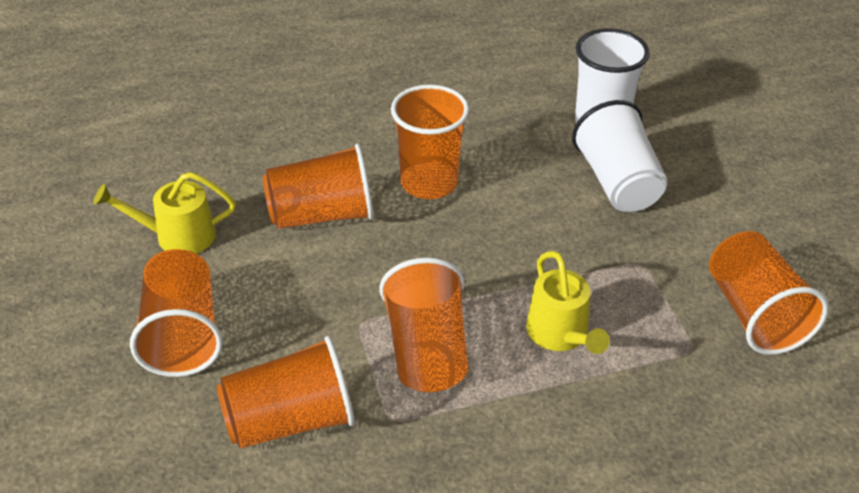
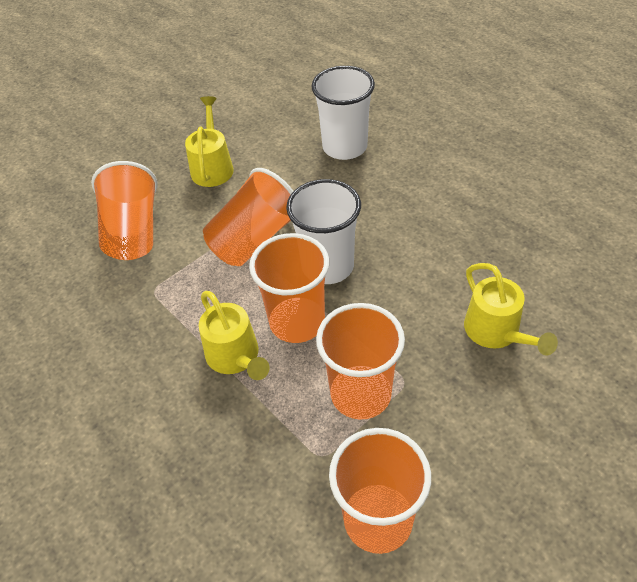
orange cup: [130,249,223,377] [217,336,355,449] [263,144,374,229] [379,258,468,392] [391,84,469,199] [709,231,828,355] = 6 -> [91,161,157,260] [203,168,293,266] [249,233,329,343] [316,303,405,420] [329,428,431,554] = 5
yellow watering can: [94,172,236,254] [526,251,610,354] = 2 -> [185,96,234,187] [199,291,270,380] [464,263,558,356] = 3

